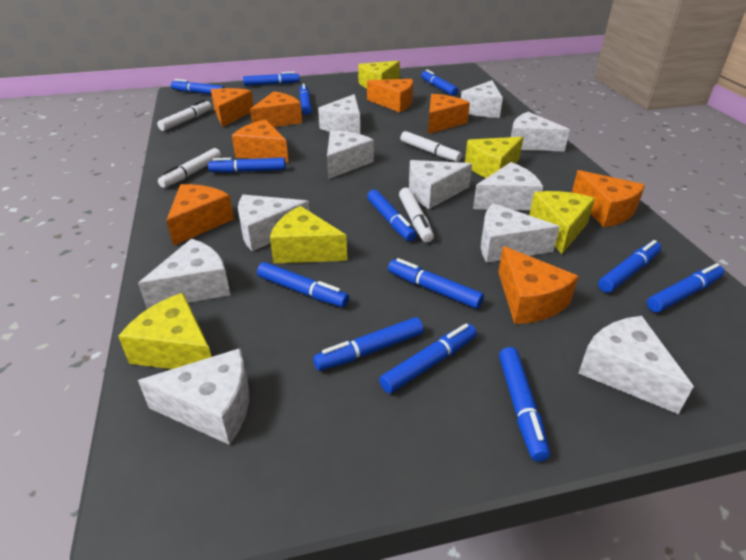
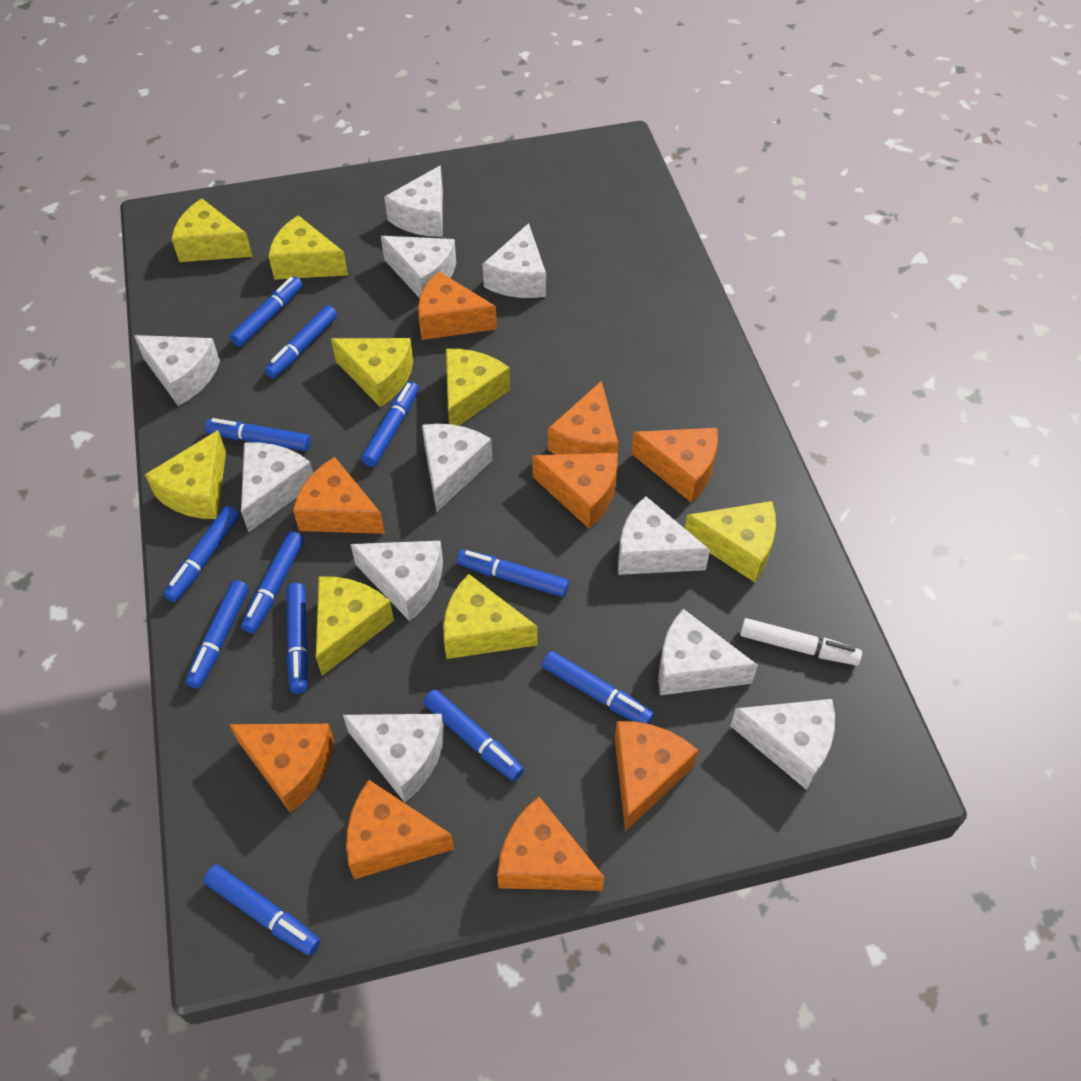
blue marker: [171,79,225,95] [208,158,286,173] [243,71,300,86] [257,262,349,307] [299,83,312,115] [313,317,424,371] [367,190,417,242] [379,323,477,394] [388,258,484,309] [421,69,459,96] [499,347,550,462] [598,240,661,293] [647,263,724,312] = 13 -> [163,506,240,602] [185,580,249,689] [203,865,320,956] [205,418,311,451] [230,276,303,347] [241,531,304,633] [265,305,337,378] [286,583,309,694] [361,381,419,467] [423,689,524,781] [457,549,569,597] [542,651,654,724] = 12
orange cheese: [166,184,234,246] [211,88,254,127] [232,119,289,162] [250,91,302,127] [367,79,413,112] [428,94,470,134] [498,246,579,324] [572,170,645,227] = 8 -> [229,724,335,813] [293,457,385,534] [346,780,454,879] [418,271,497,340] [497,796,604,891] [532,453,618,528] [548,381,618,455] [615,721,698,831] [631,428,718,503] = 9
white marker: [157,100,212,131] [158,148,221,188] [399,188,434,243] [400,131,462,162] = 4 -> [740,618,862,665] = 1
yellow cheese: [118,293,212,369] [270,206,347,263] [358,61,400,88] [465,137,523,178] [529,191,595,254] = 5 -> [145,430,226,519] [171,199,253,262] [268,215,348,280] [316,577,394,676] [331,338,413,407] [443,574,537,659] [446,349,510,426] [685,501,776,582] = 8

